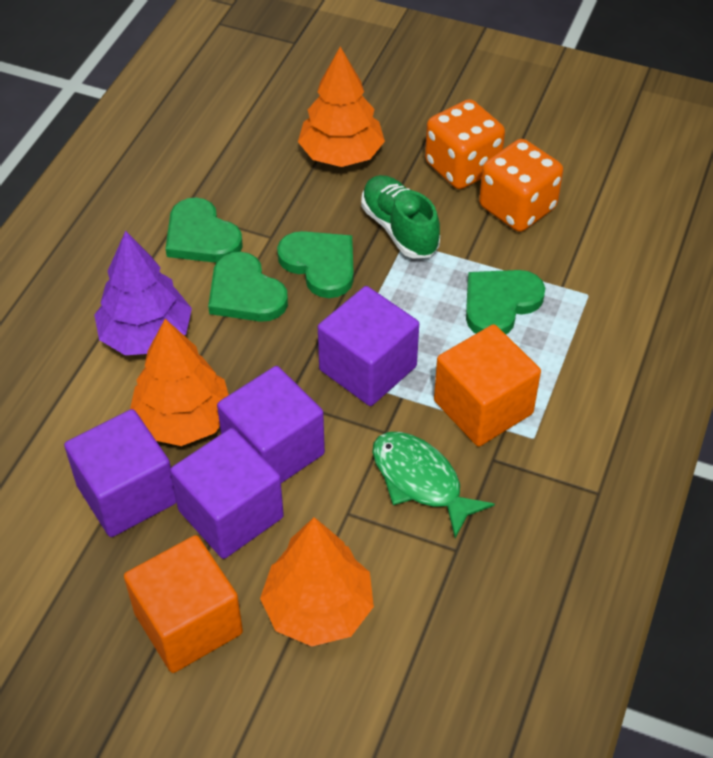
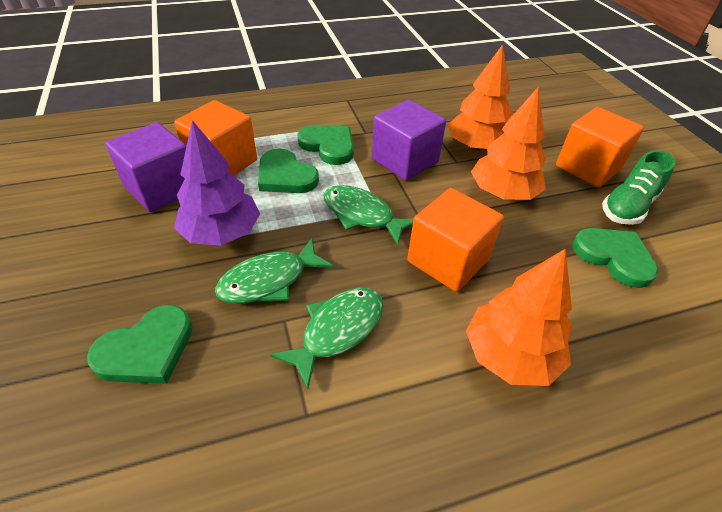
green fish: [372,432,495,538] = 1 -> [215,238,334,304] [270,288,383,390] [324,185,413,246] = 3
orange cube: [124,535,243,673] [434,324,541,447] = 2 -> [174,100,257,176] [407,188,504,292] [556,107,644,188] = 3
orange dice: [425,99,505,189] [479,139,563,232] = 2 -> none = 0
purple cube: [64,409,177,537] [170,428,284,559] [217,366,325,483] [318,286,419,406] = 4 -> [105,122,186,212] [372,100,446,181] = 2

